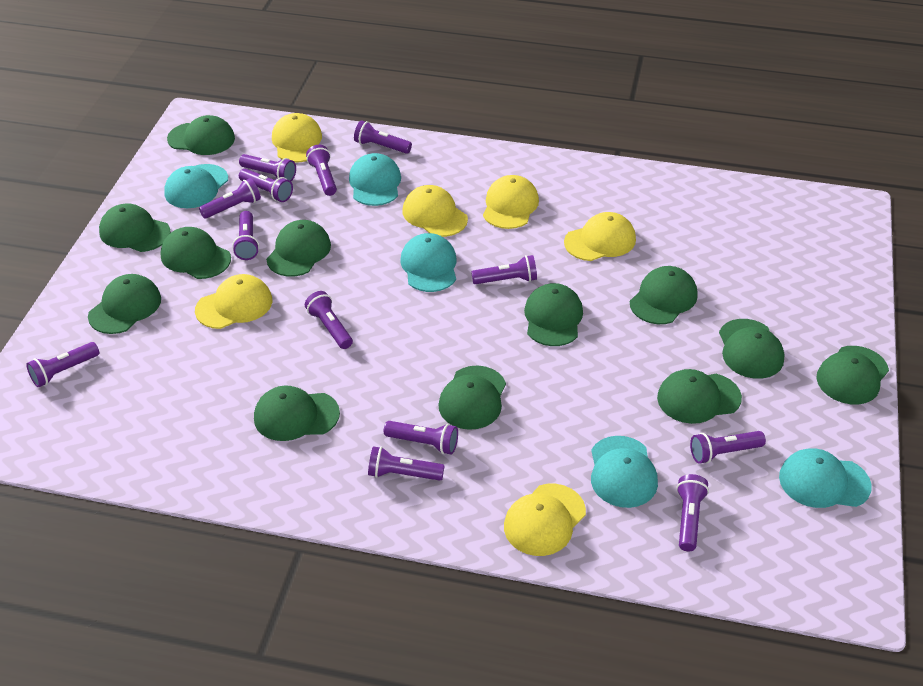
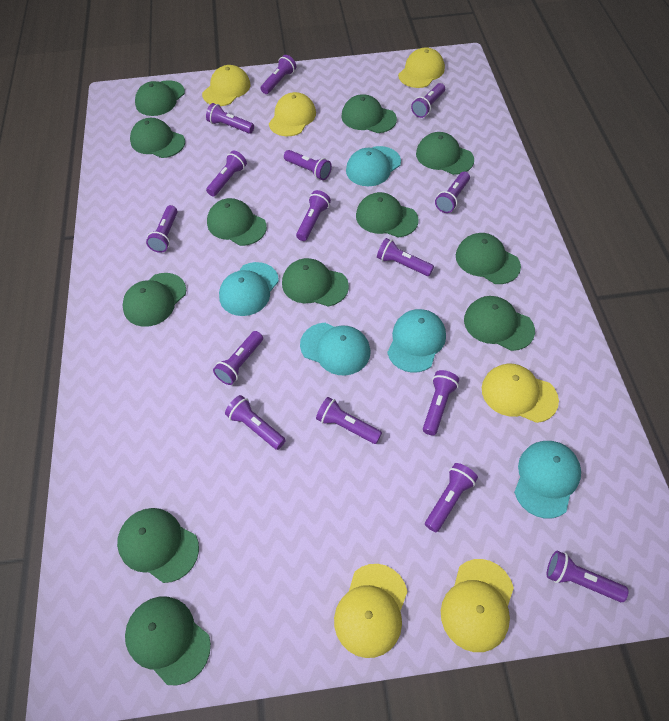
purple flashlight: [26,342,99,388] [199,178,261,219] [232,211,259,260] [239,154,296,181] [239,169,293,202] [305,291,353,349] [306,145,337,196] [354,120,412,154] [368,446,445,480] [384,421,458,454] [471,255,537,284] [676,474,709,551] [690,431,766,464] = 13 -> [146,205,178,253] [206,103,254,134] [206,150,247,197] [213,331,263,385] [225,395,286,450] [261,55,296,94] [284,150,332,180] [296,190,331,241] [316,397,382,444] [377,238,434,276] [411,83,445,118] [423,370,459,435] [425,463,478,532] [435,171,470,213] [547,551,629,602] = 15

